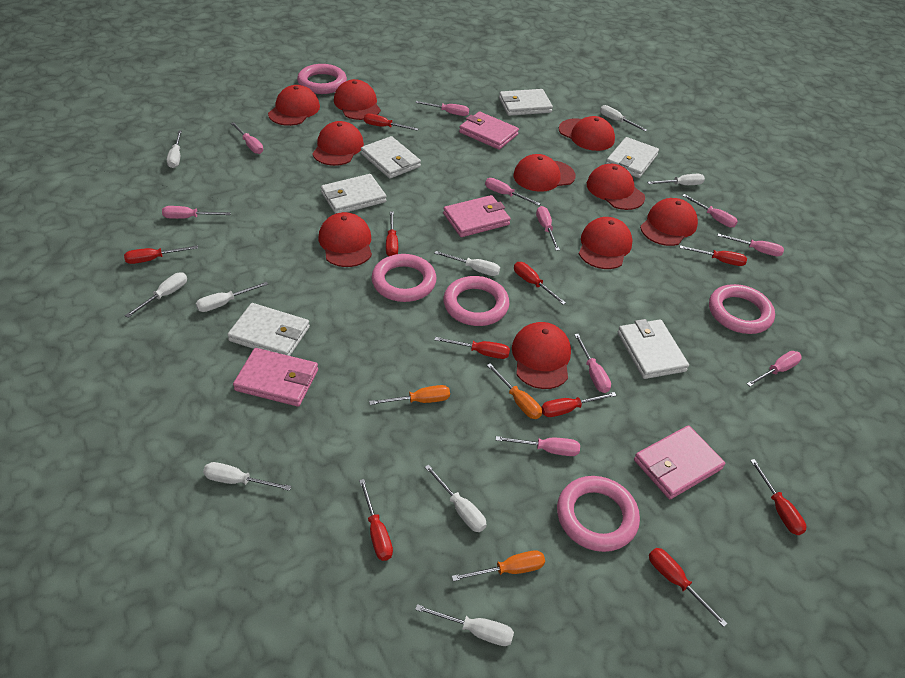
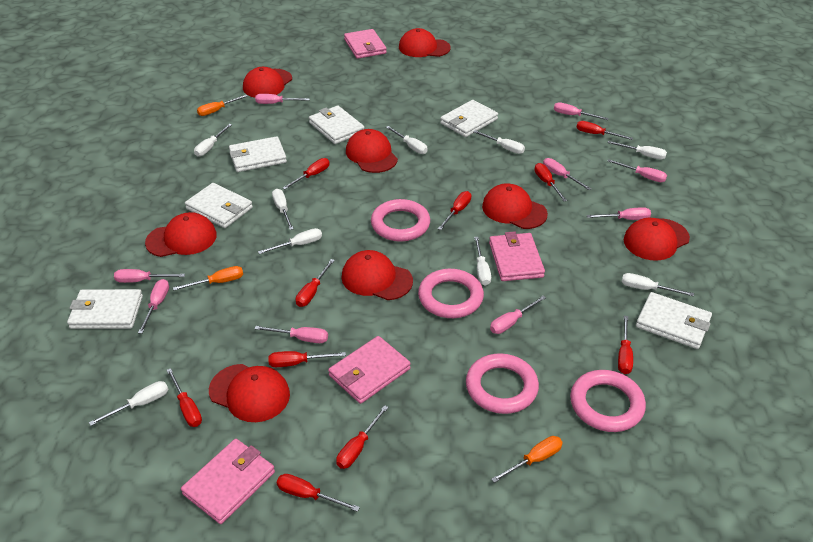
pink ring: [297,64,347,94] [372,254,437,302] [443,276,510,326] [557,476,640,552] [709,284,775,334] = 5 -> [371,199,430,242] [418,269,484,318] [466,353,539,414] [570,370,646,432] = 4
pink screwdriver: [162,206,231,219] [231,122,263,154] [415,101,469,116] [485,178,541,206] [496,436,580,456] [536,206,560,251] [574,334,611,393] [682,194,738,228] [717,233,784,256] [747,351,802,387] = 10 -> [114,269,185,283] [138,279,169,334] [255,94,310,104] [255,326,328,343] [490,296,546,334] [543,158,591,190] [554,102,608,120] [587,207,651,220] [608,159,667,182] = 9
red cap: [268,85,320,126] [312,121,364,166] [318,212,372,267] [334,79,381,120] [512,322,571,389] [513,154,575,192] [559,116,615,151] [579,217,633,269] [587,164,645,210] [640,198,698,246] = 10 -> [145,212,217,257] [209,364,290,422] [243,67,292,98] [341,250,413,300] [346,129,398,173] [399,28,451,57] [482,183,548,229] [624,218,690,261] = 8

